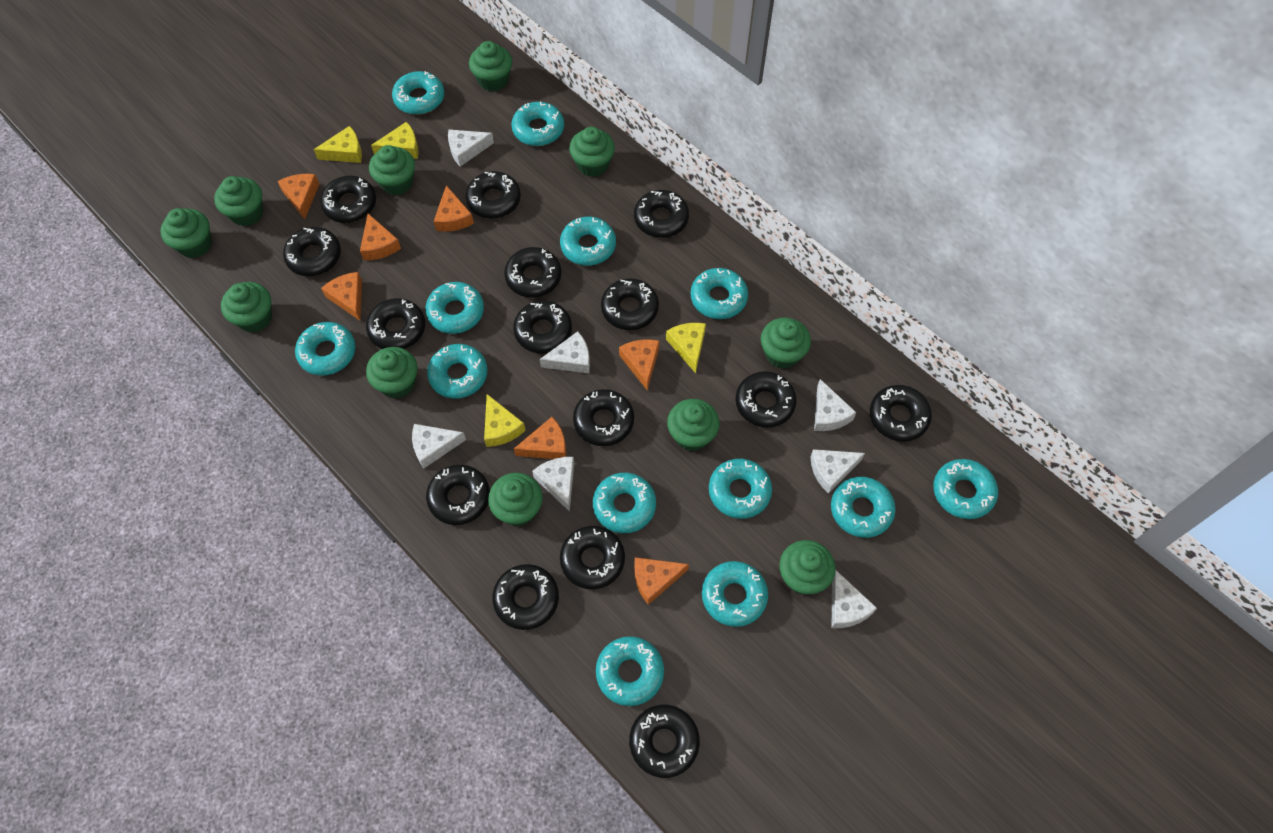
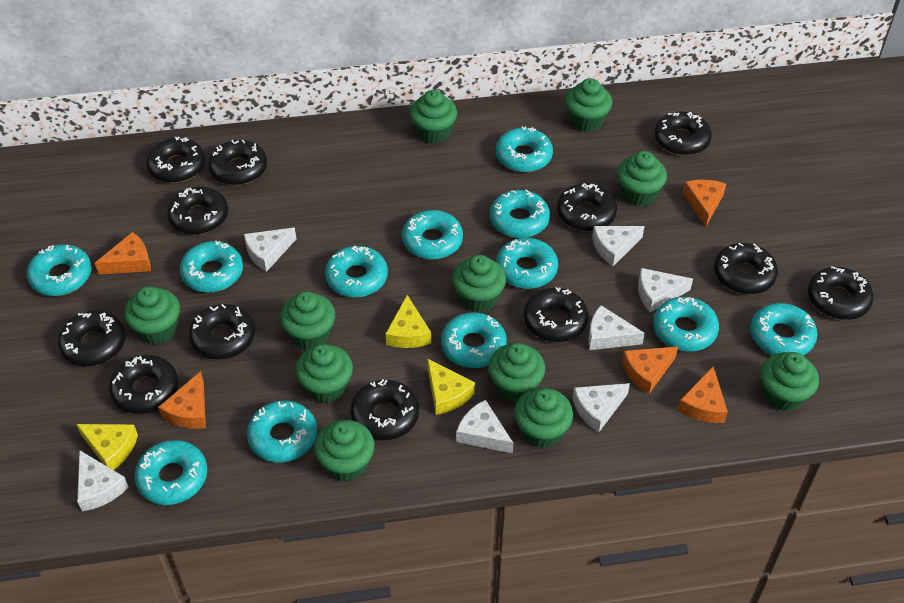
black donut: [283,227,341,276] [320,176,376,223] [366,298,425,349] [426,465,490,525] [466,171,521,218] [492,564,559,630] [504,247,562,297] [513,301,572,353] [560,526,625,589] [573,389,634,446] [601,278,659,330] [629,705,700,778] [634,190,689,238] [735,371,797,428] [870,385,932,442] = 15 -> [58,310,126,366] [109,355,178,414] [146,137,205,183] [167,187,228,235] [189,304,255,359] [209,140,267,185] [350,379,419,440] [524,287,588,342] [557,183,617,231] [654,111,712,155] [714,243,778,294] [808,267,873,320] = 12
orange cheese: [277,174,319,220] [321,272,362,321] [360,214,401,260] [434,185,474,232] [514,417,566,459] [619,339,659,390] [634,557,689,605] = 7 -> [95,232,151,274] [158,371,206,429] [622,347,678,394] [678,366,728,423] [683,180,726,226] = 5
turquoise donut: [295,322,356,376] [392,71,444,115] [425,282,484,334] [427,344,487,399] [511,102,564,146] [560,217,616,266] [593,473,656,533] [596,636,664,706] [690,268,748,319] [702,561,768,627] [709,459,772,519] [831,477,896,538] [933,459,998,519] = 13 -> [27,245,92,296] [134,440,207,505] [180,241,243,293] [247,400,317,463] [325,246,388,298] [402,210,463,260] [441,312,507,368] [490,189,550,238] [496,126,553,172] [496,238,558,289] [653,297,719,352] [750,303,817,355] = 12
yellow cheese: [313,126,362,163] [371,122,419,159] [484,394,526,447] [666,323,706,373] = 4 -> [76,424,138,470] [386,295,431,348] [427,359,475,415] = 3

